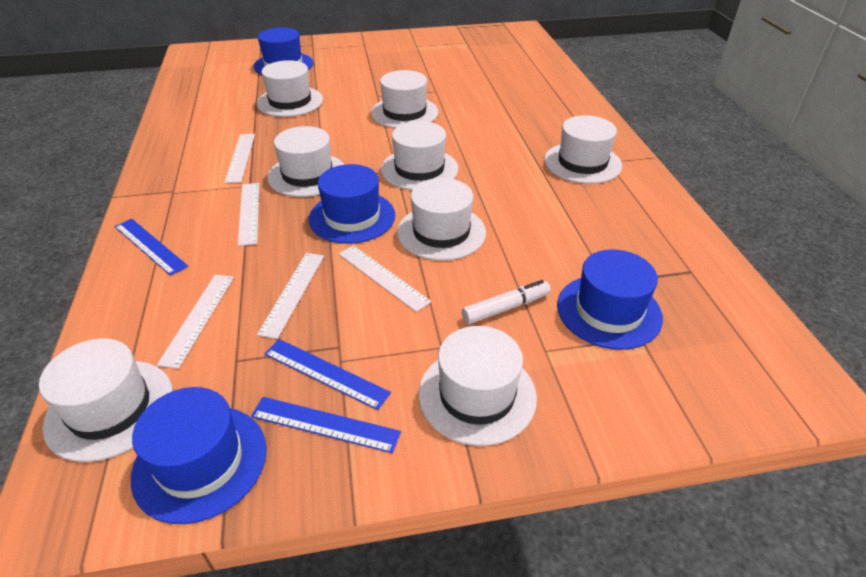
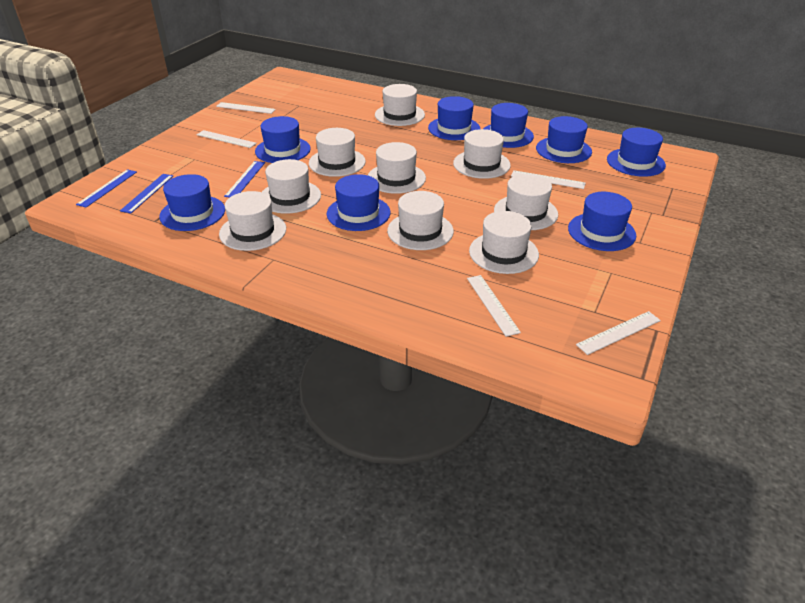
blue hat: [131,387,266,524] [253,27,313,75] [309,164,395,244] [557,249,663,350] = 4 -> [159,174,225,231] [255,116,311,163] [327,174,390,231] [428,96,480,140] [483,103,534,148] [536,116,592,163] [568,192,636,251] [607,128,666,177] = 8
white hat: [39,338,173,462] [257,60,323,117] [267,126,344,197] [371,70,439,128] [381,121,458,190] [397,178,486,261] [418,326,537,446] [544,115,622,184] = 8 -> [219,191,286,251] [262,159,321,214] [309,128,366,177] [368,142,426,194] [375,84,425,126] [387,191,454,250] [453,129,511,179] [469,211,539,274] [494,174,558,230] = 9
white marker: [462,280,550,324] = 1 -> none = 0

